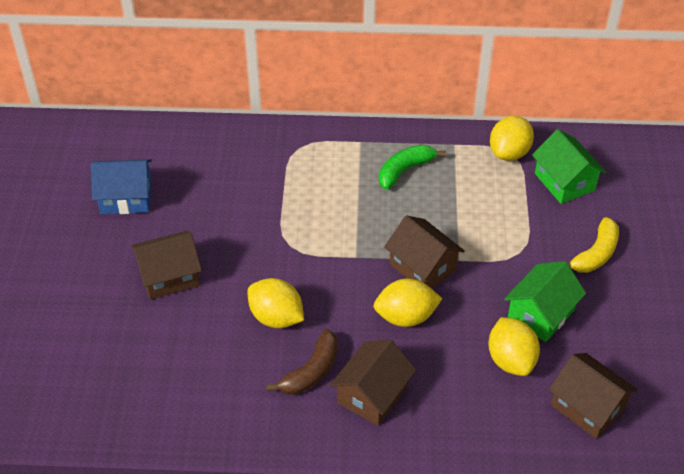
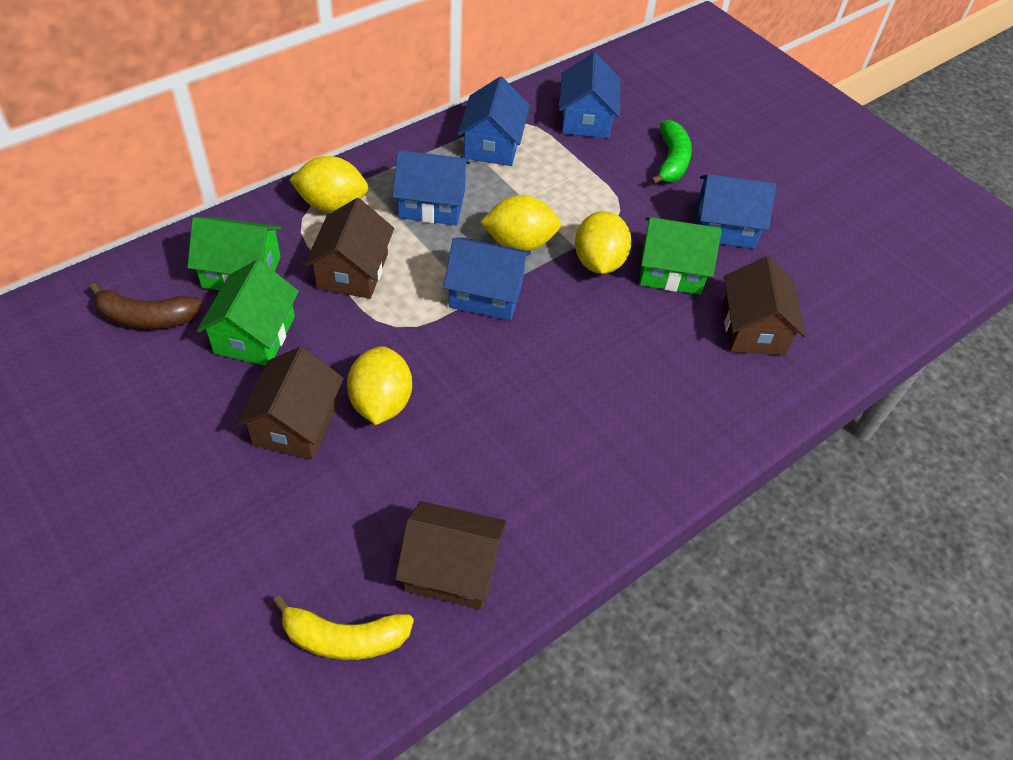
blue house: [91,159,152,214] = 1 -> [392,150,470,225] [443,237,531,321] [458,76,530,166] [559,52,620,138] [696,174,776,249] = 5
green house: [504,261,586,342] [532,129,606,204] = 2 -> [187,217,282,290] [197,260,299,366] [640,217,722,295] = 3

